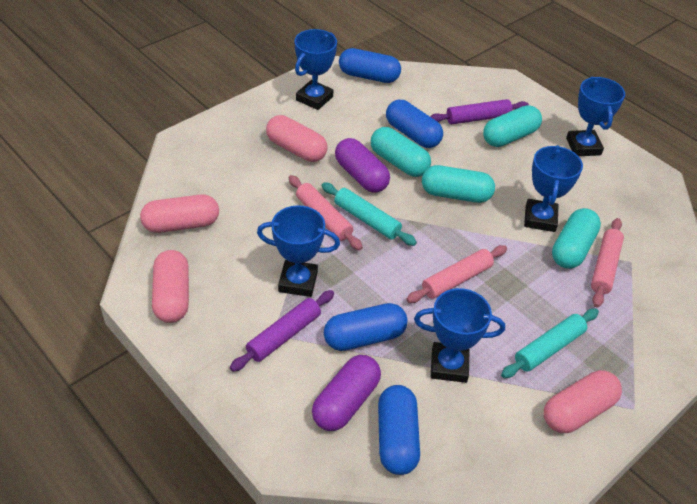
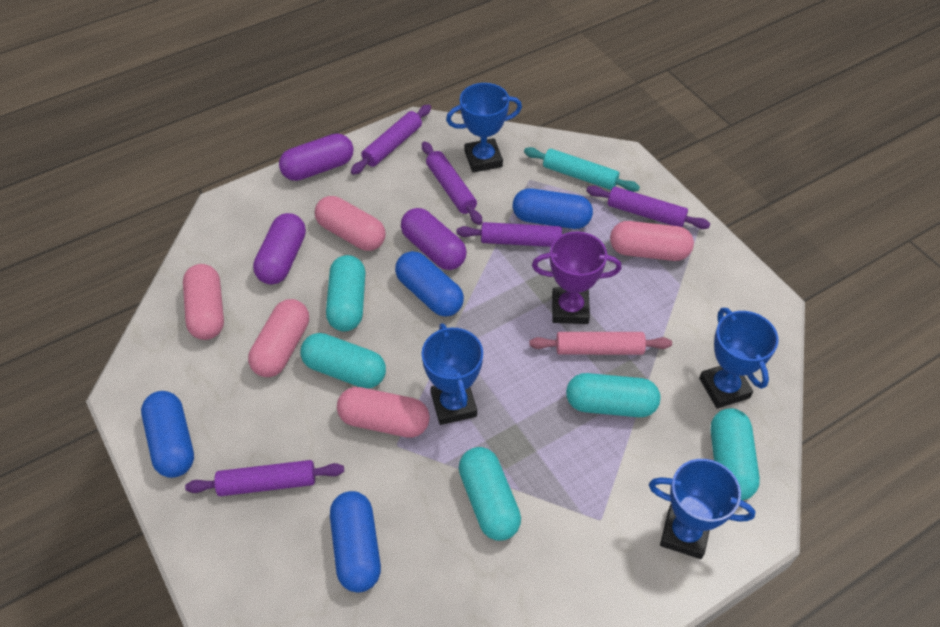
blue trophy: [257,205,340,297] [294,29,337,110] [414,288,505,383] [524,145,583,232] [566,77,625,156] = 5 -> [421,323,483,425] [446,83,522,173] [649,459,756,559] [699,308,779,408] = 4
pink capsule: [140,194,219,233] [152,250,189,323] [266,115,328,162] [544,370,622,433] = 4 -> [183,264,224,340] [248,299,309,377] [315,196,386,251] [337,387,430,438] [610,221,694,261] = 5
pink rolling pin: [289,175,363,250] [406,245,507,303] [591,218,624,308] = 3 -> [529,332,672,355] = 1
purple capsule: [312,355,381,431] [335,138,390,193] = 2 -> [253,213,306,284] [279,133,353,181] [401,208,467,270] = 3
purple rolling pin: [230,290,334,372] [430,99,529,124] = 2 -> [185,460,344,496] [351,104,431,175] [422,141,482,225] [456,222,563,247] [586,186,710,229] = 5
purple trophy: none = 0 -> [532,231,622,324] = 1
turquoise capsule: [371,127,431,177] [422,165,495,203] [483,105,542,147] [552,208,601,269] = 4 -> [300,333,386,389] [326,255,365,332] [459,447,521,541] [566,373,660,417] [711,408,760,500] = 5
turquoise rolling pin: [321,182,417,246] [501,308,599,378] = 2 -> [524,147,640,192] = 1

